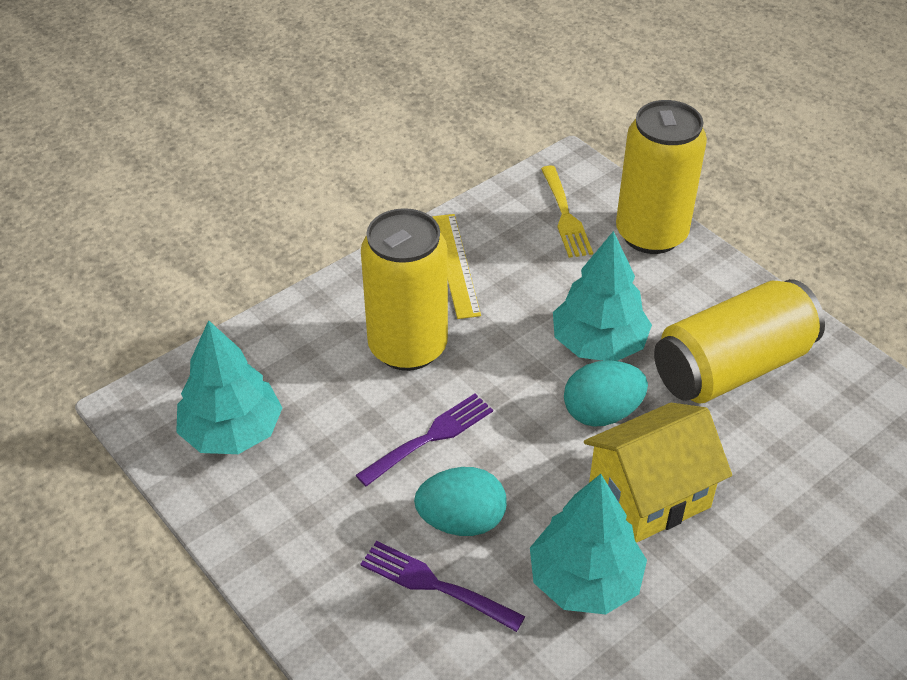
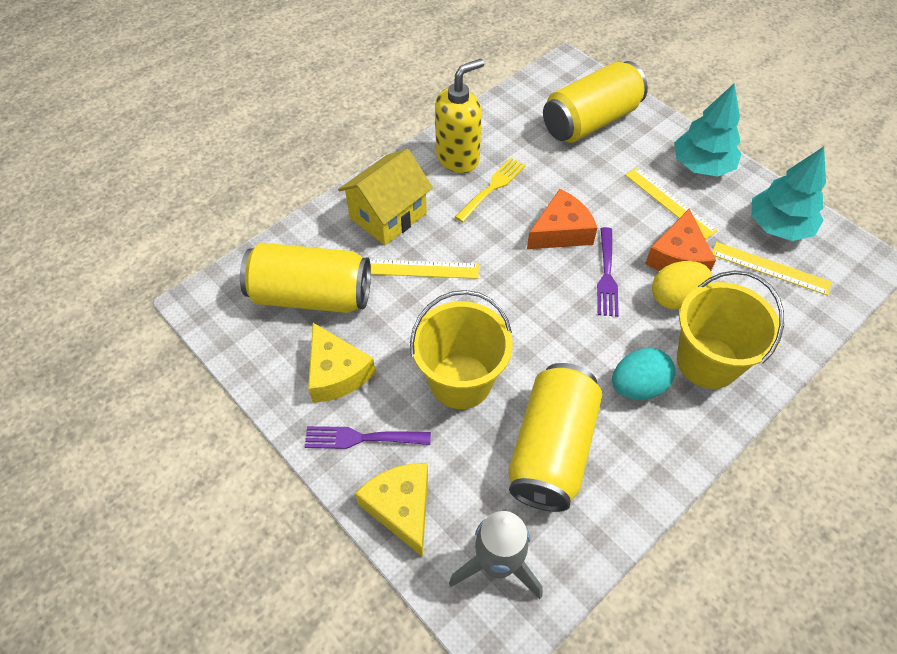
grey rocket: none = 0 -> [449,509,543,599] = 1
orange cheese: none = 0 -> [527,189,597,249] [645,209,716,271] = 2
turquoise egg: [414,467,507,536] [564,360,648,427] = 2 -> [612,348,675,400] = 1
turquoise tree: [176,320,282,454] [530,474,647,614] [553,231,652,361] = 3 -> [674,83,742,177] [751,146,826,241] = 2
yellow bucket: none = 0 -> [410,290,513,409] [677,271,784,389] = 2
yellow cheese: none = 0 -> [308,323,376,403] [355,463,428,557] = 2
yellow egg: none = 0 -> [652,261,712,310] = 1
yellow ruler: [432,214,481,319] = 1 -> [370,259,479,279] [625,167,718,240] [712,242,832,296] = 3
yellow soap dispenser: none = 0 -> [435,59,484,173] = 1

